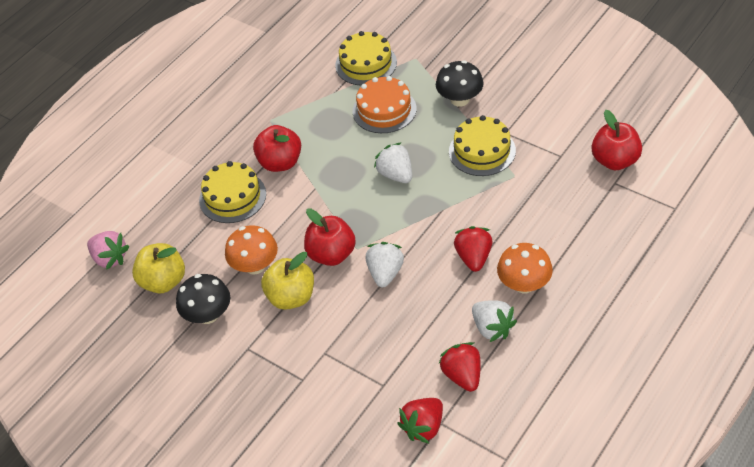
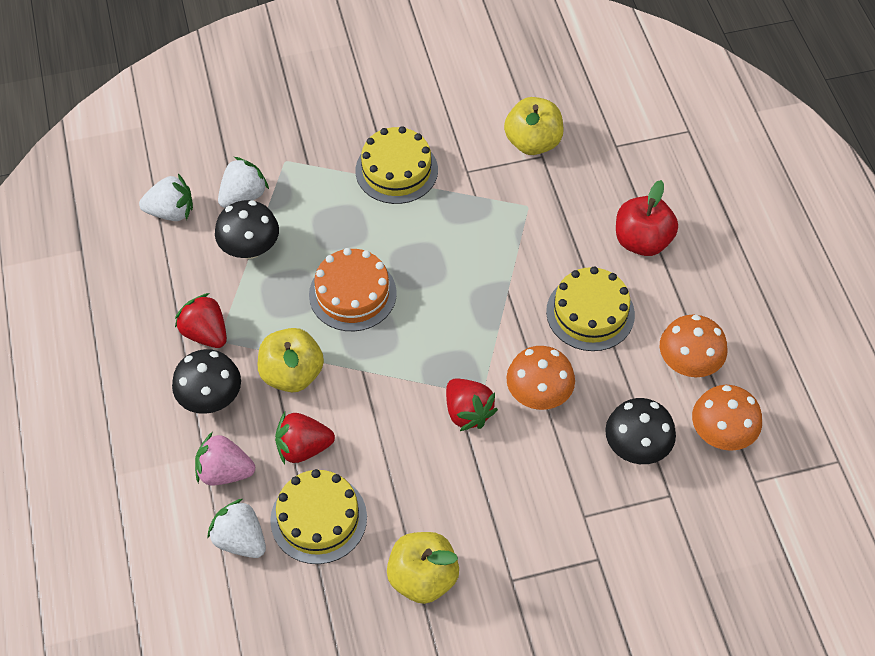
black mushroom: [176,274,230,324] [436,60,484,107] = 2 -> [172,349,241,414] [215,200,279,259] [605,398,676,464] = 3
orange mushroom: [225,225,278,275] [497,243,553,293] = 2 -> [506,346,575,410] [660,315,727,377] [692,385,762,451] = 3
red apple: [253,125,301,172] [304,208,356,266] [592,110,642,170] = 3 -> [616,180,678,256] = 1
yellow apple: [132,243,185,293] [261,252,314,310] = 2 -> [257,328,324,392] [387,532,459,604] [504,97,564,155] = 3

